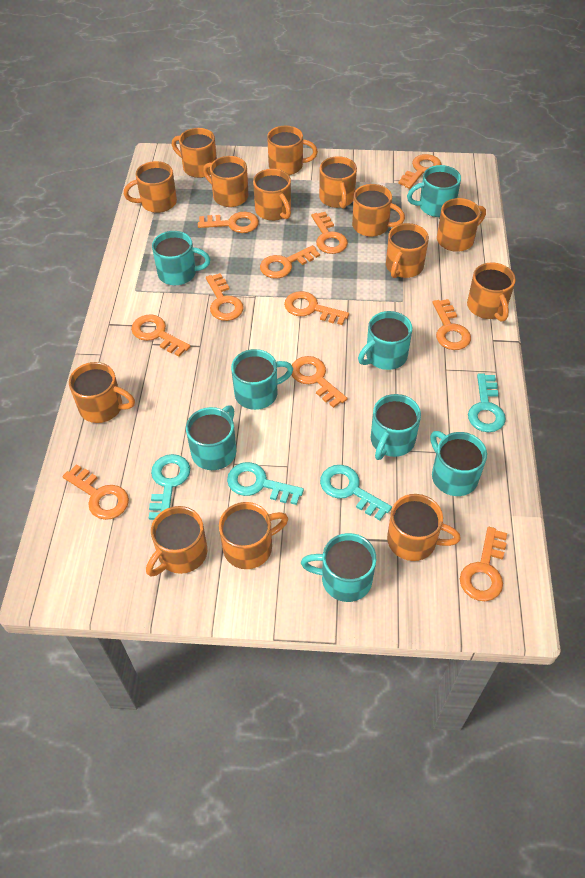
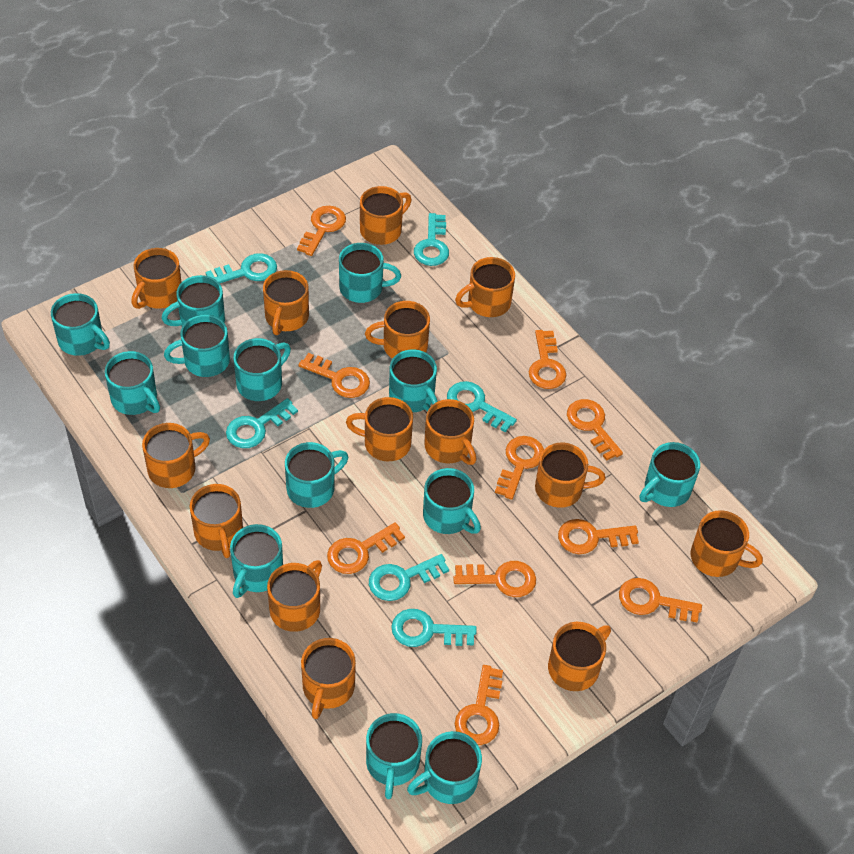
orange key: [63,464,129,520] [131,314,191,356] [198,212,259,233] [206,273,244,321] [260,245,320,279] [284,291,349,325] [292,356,347,408] [311,212,348,254] [398,154,441,189] [432,299,471,350] [460,527,507,601] = 11 -> [297,206,346,256] [298,353,370,398] [327,522,405,574] [453,561,536,597] [455,665,503,745] [495,436,544,500] [529,330,566,389] [558,519,639,554] [567,399,623,461] [619,578,702,622] = 10
turquoise key: [149,454,190,520] [227,462,304,505] [320,465,392,520] [468,373,506,432] = 4 -> [206,253,277,283] [226,398,298,448] [369,554,449,601] [391,609,477,647] [414,213,449,266] [447,381,517,432] = 6
turquoise mug: [152,231,211,285] [186,405,236,470] [231,349,293,410] [301,533,376,602] [358,311,412,370] [371,394,421,460] [407,165,461,217] [430,431,487,496] = 8 -> [51,293,110,356] [105,351,160,415] [162,275,225,326] [164,315,230,377] [230,524,283,598] [233,338,291,401] [285,442,348,508] [339,243,401,303] [366,713,422,799] [389,349,438,412] [407,731,482,804] [423,468,481,534] [639,442,700,507] = 13

